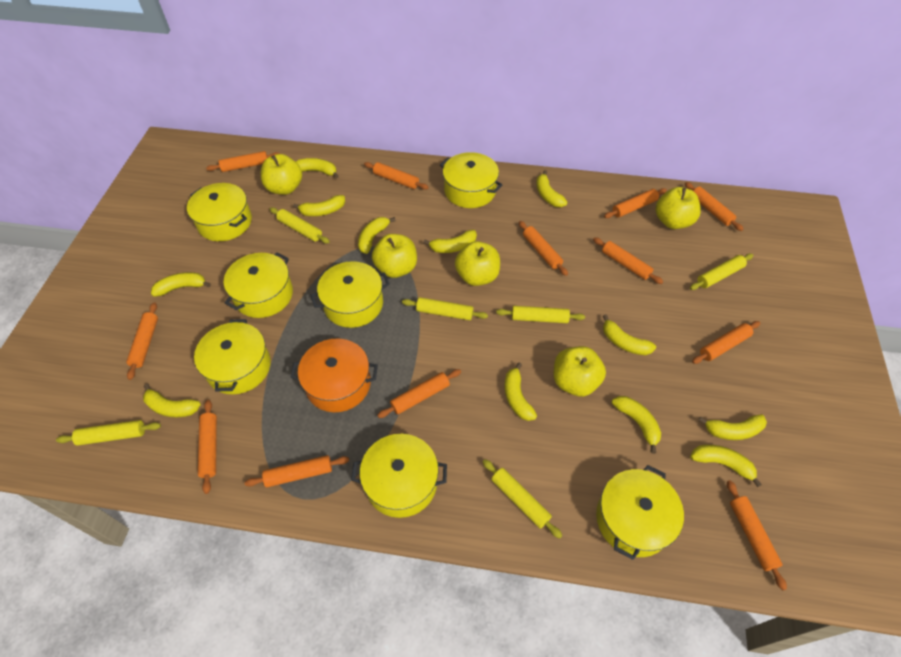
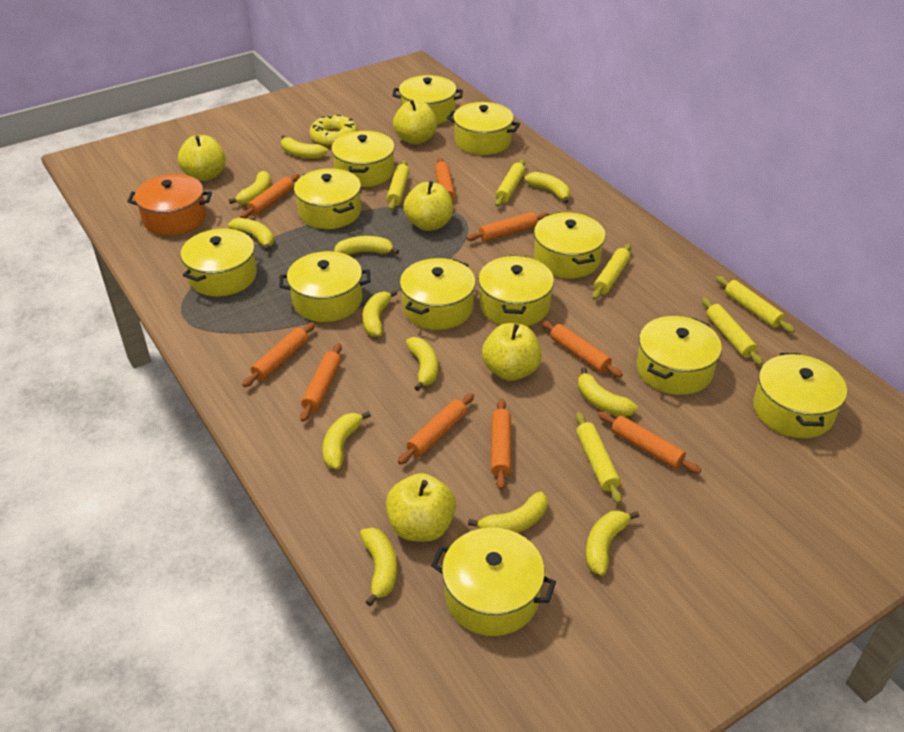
orange rolling pin: [126,302,158,380] [198,400,217,494] [206,151,280,172] [244,455,349,487] [364,162,429,190] [377,369,461,418] [519,221,568,276] [593,237,663,284] [604,188,667,218] [685,182,744,231] [692,321,760,364] [727,480,787,590] = 12 -> [240,174,300,219] [242,322,315,387] [300,343,342,422] [398,393,474,465] [435,158,455,203] [466,212,549,241] [491,399,511,490] [541,320,623,378] [598,411,701,474] = 9
yellow donut: none = 0 -> [309,115,358,147] = 1
yellow pot: [187,183,252,241] [194,319,271,395] [224,252,293,318] [310,261,390,328] [351,434,447,518] [440,152,502,208] [596,465,684,560] = 7 -> [181,229,257,296] [279,251,371,322] [294,168,361,229] [331,131,395,187] [392,75,463,124] [400,258,476,330] [431,527,556,636] [447,102,520,155] [478,255,554,326] [534,212,606,278] [637,316,722,395] [753,353,847,438] = 12

